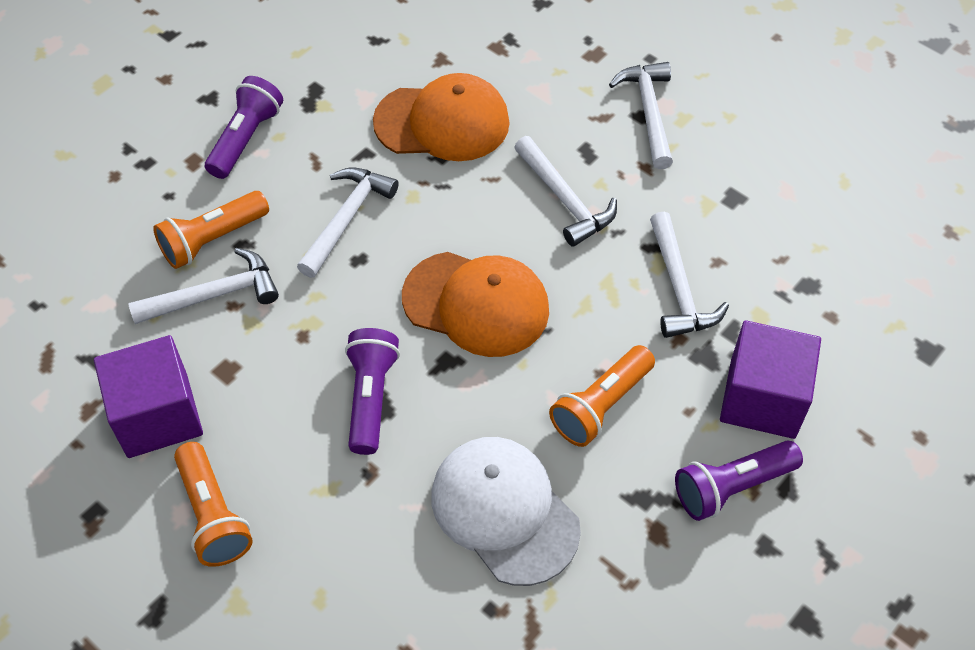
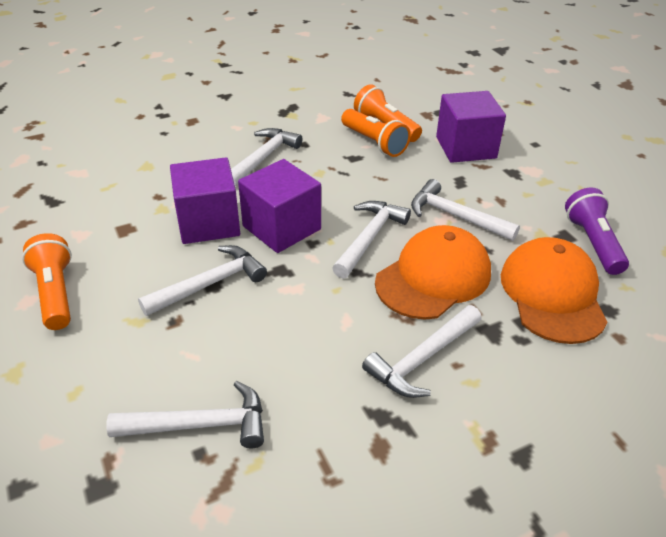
purple cube: [94,335,203,458] [720,320,821,439] = 2 -> [170,157,240,244] [238,159,321,253] [436,91,506,163] = 3
purple flashlight: [205,76,283,179] [345,328,400,455] [675,441,803,521] = 3 -> [565,188,629,275] = 1
white cap: [431,437,581,586] = 1 -> none = 0
white hammer: [128,248,279,324] [297,167,399,278] [514,136,617,247] [609,62,673,169] [650,211,729,338] = 5 -> [107,381,264,448] [138,245,267,316] [231,128,302,186] [332,201,411,279] [362,305,482,398] [411,179,520,241] = 6

